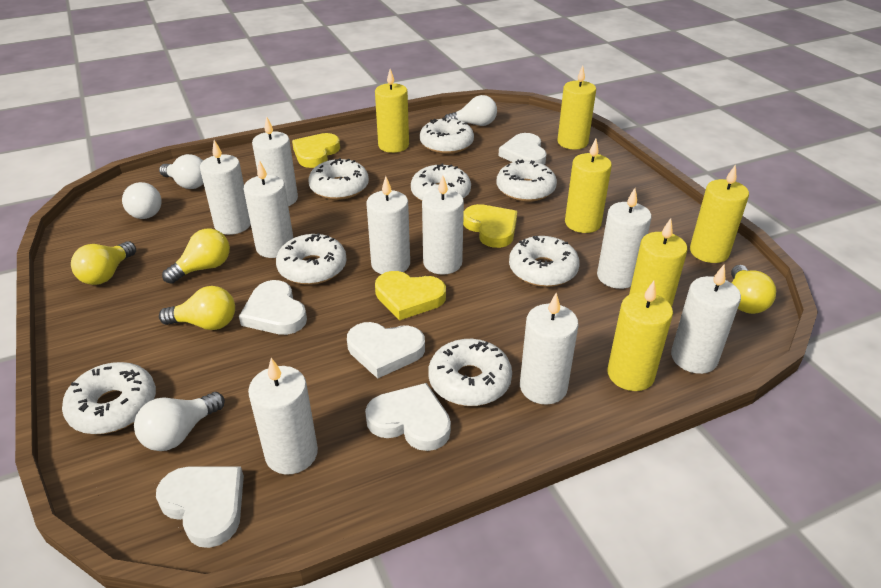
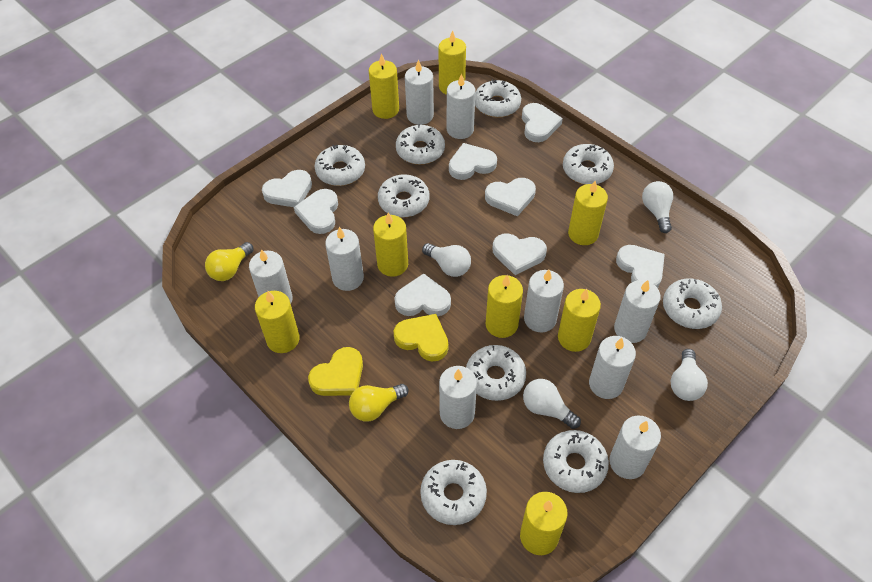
white donut: [62,362,156,434] [276,233,347,285] [308,158,369,200] [411,163,471,201] [420,117,474,154] [428,339,512,406] [496,159,557,202] [509,236,580,287] = 8 -> [315,145,365,186] [378,174,430,217] [396,124,445,165] [420,460,487,525] [466,345,526,401] [475,79,521,118] [543,430,609,493] [563,144,614,185] [663,278,722,329] = 9
white heart: [156,467,244,548] [239,280,307,335] [347,322,425,379] [365,383,451,451] [499,133,546,165] = 5 -> [262,170,312,207] [294,189,338,234] [394,274,451,316] [449,143,497,180] [485,178,536,216] [492,233,547,275] [522,103,563,142] [616,245,665,288] = 8
yellow candle: [375,69,409,153] [557,66,596,150] [565,139,612,233] [607,281,673,391] [629,218,687,307] [690,164,749,263] = 6 -> [255,291,300,353] [369,53,399,119] [373,212,408,277] [438,30,466,95] [486,275,523,338] [520,492,567,555] [558,289,601,352] [568,181,608,245] = 8
yellow heart: [292,133,340,168] [375,271,446,320] [463,204,517,248] = 3 -> [308,347,363,396] [394,314,448,361] = 2
yellow light bulb: [71,241,136,285] [159,286,235,330] [162,229,230,284] [731,265,776,314] = 4 -> [205,242,254,281] [349,384,409,421] = 2

